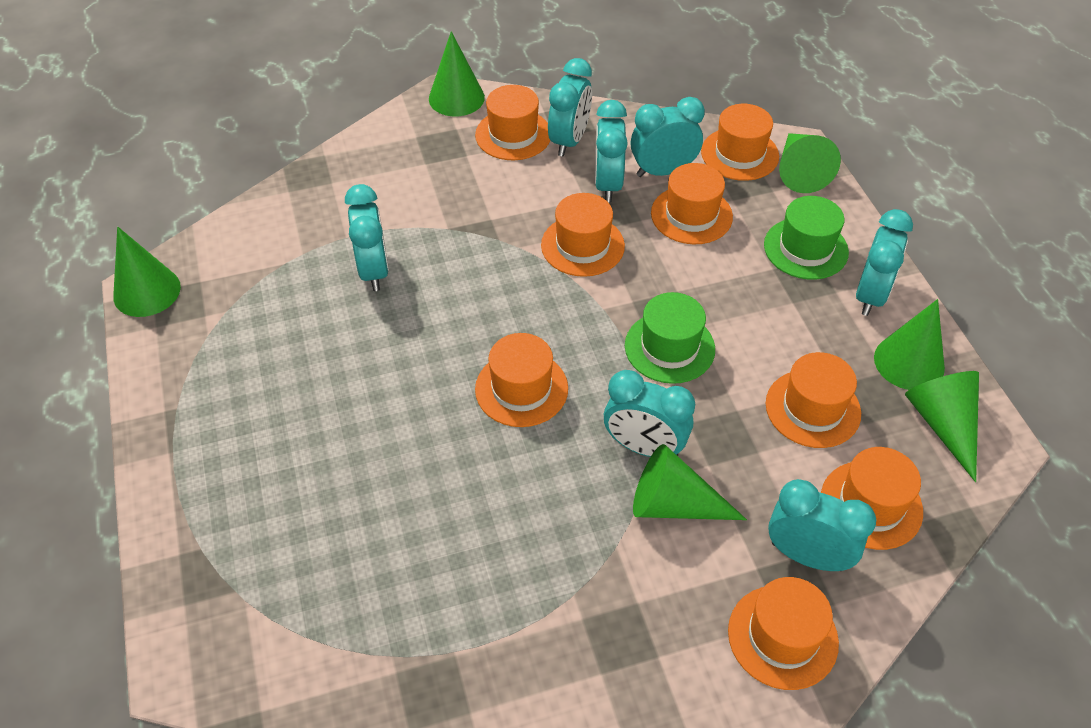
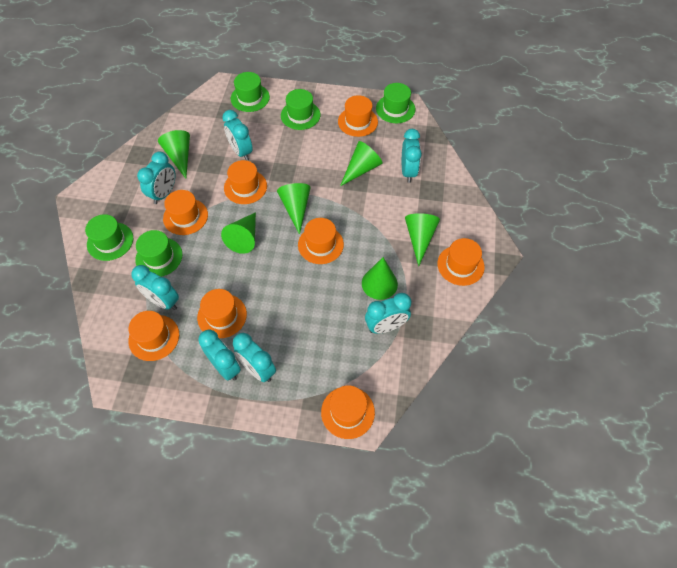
green hat: [625,292,715,384] [764,196,849,280] = 2 -> [85,214,133,261] [135,230,182,277] [231,72,270,112] [281,89,320,130] [376,83,415,123] = 5

